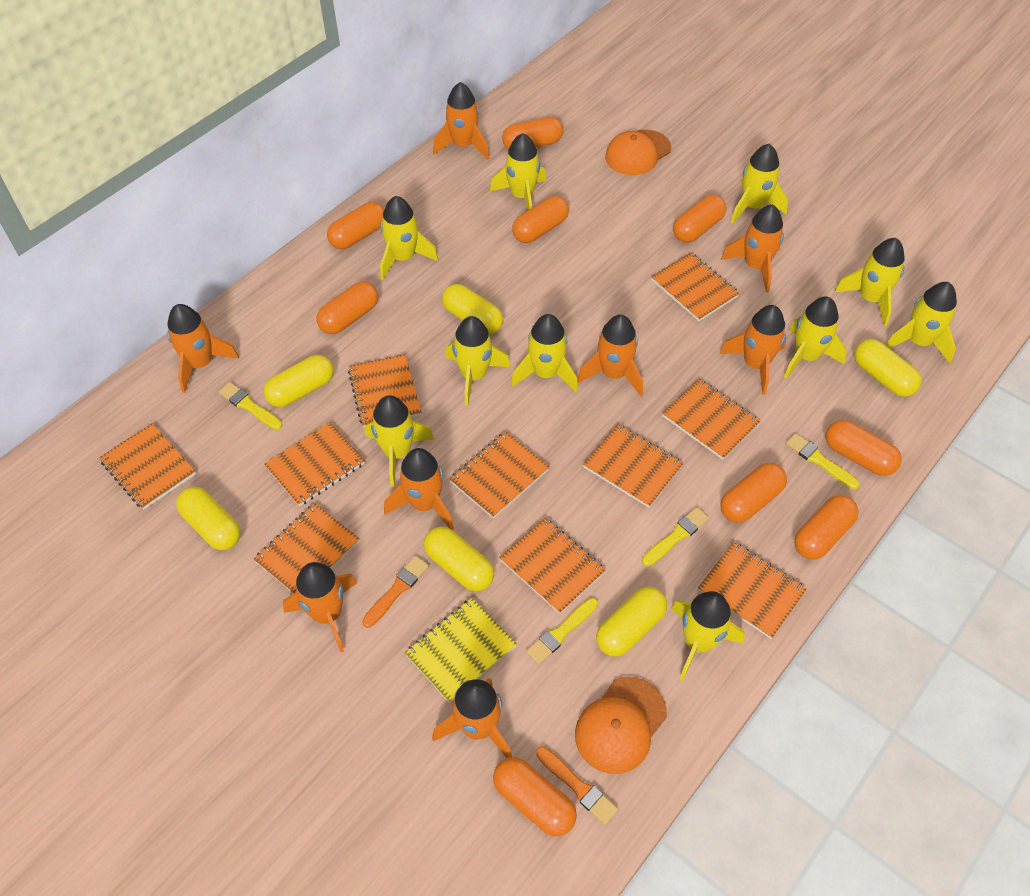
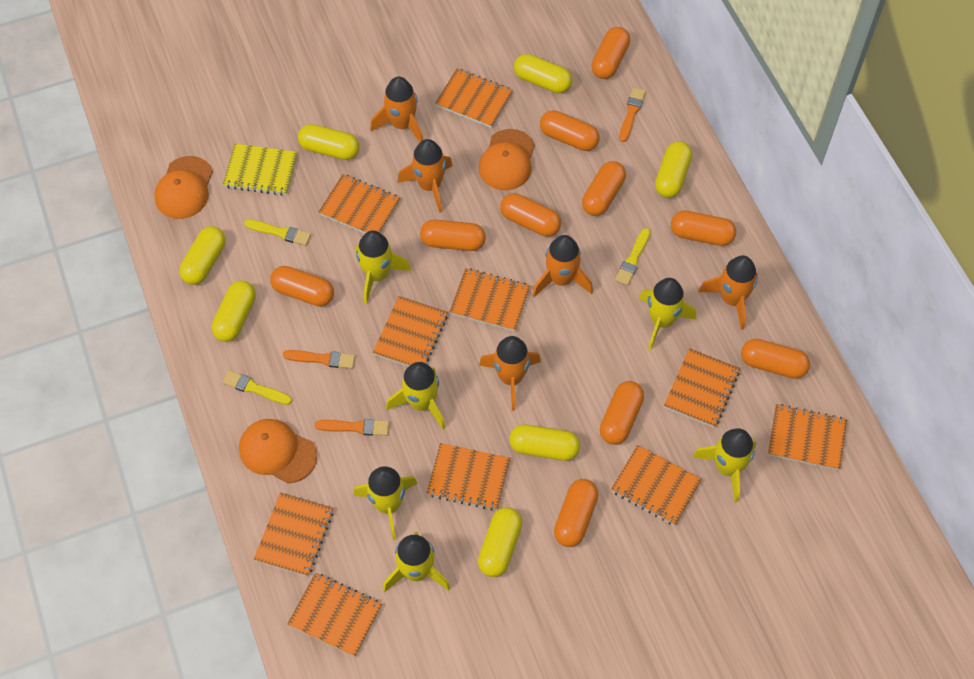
orange brush: [362,556,429,628] [536,746,618,825] = 2 -> [283,350,355,369] [315,419,389,436] [619,88,646,142] = 3
orange cap: [575,677,667,774] [605,129,671,175] = 2 -> [154,156,213,219] [239,419,317,483] [479,129,535,190] = 3
orange capsule: [316,281,378,334] [327,202,384,249] [493,757,577,837] [502,117,563,149] [512,196,569,243] [673,195,727,243] [720,463,787,523] [794,495,859,560] [825,420,902,476] = 9 -> [270,266,334,306] [420,220,486,251] [500,193,561,237] [540,110,600,151] [554,479,598,547] [582,161,626,216] [592,27,630,79] [600,381,644,445] [671,211,736,246] [741,339,810,379] = 10
orange rocket: [167,304,239,393] [283,562,357,652] [384,448,454,530] [432,678,512,758] [433,82,489,160] [577,315,643,396] [719,305,786,395] [721,204,784,292] = 8 -> [370,77,423,142] [397,139,452,213] [479,336,541,410] [532,235,593,297] [698,256,758,330] = 5
yellow brush: [219,382,282,430] [526,598,598,665] [642,507,709,566] [786,433,860,489] = 4 -> [222,370,292,405] [244,219,311,246] [615,228,650,286] = 3
yellow capsule: [176,486,241,550] [264,355,334,407] [424,526,494,592] [442,284,503,334] [596,587,667,657] [854,339,921,397] = 6 -> [179,226,226,285] [212,280,256,342] [298,124,360,160] [478,507,522,577] [509,424,580,461] [514,54,572,93] [655,141,692,198] = 7
yellow rocket: [365,395,435,487] [380,196,438,280] [445,316,510,406] [490,133,546,210] [511,314,578,393] [671,591,745,681] [731,144,788,224] [784,296,847,379] [834,238,905,326] [886,282,957,364] = 10 -> [353,466,418,540] [355,230,411,304] [383,532,450,592] [386,362,445,429] [639,278,696,350] [693,428,756,502] = 6

